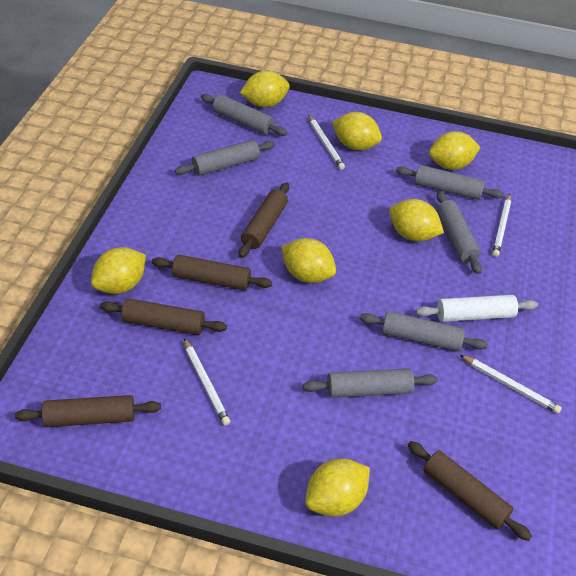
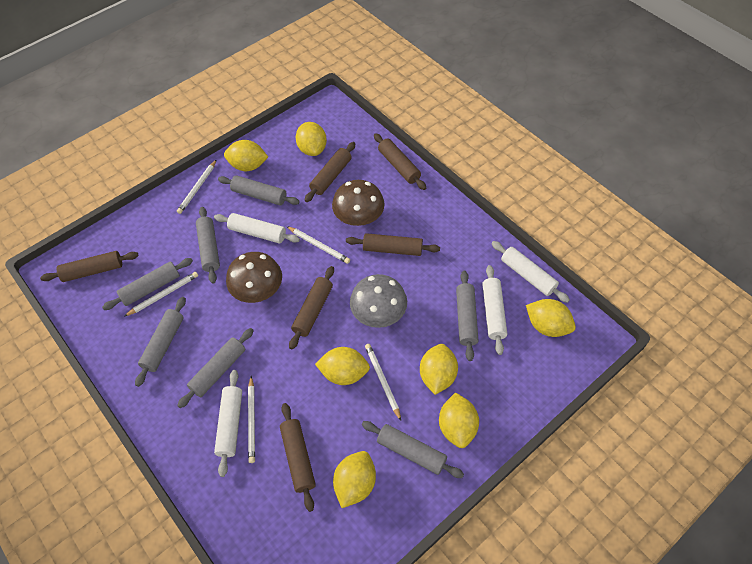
brown mushroom: none = 0 -> [226,252,282,303] [332,180,385,226] = 2
brown rolling pin: [15,395,161,427] [100,298,227,335] [152,255,272,291] [239,182,289,258] [408,441,532,541] = 5 -> [40,251,139,282] [280,403,316,512] [289,266,334,350] [304,142,356,202] [346,233,440,256] [374,133,426,190] = 6
grey mushroom: none = 0 -> [350,274,407,328] = 1
grey rolling pin: [175,140,275,176] [201,94,287,136] [303,368,438,398] [360,311,488,351] [396,165,504,200] [436,191,482,274] = 6 -> [102,258,193,310] [135,297,186,387] [177,328,254,408] [196,207,220,284] [218,175,300,205] [362,421,464,478] [456,271,479,361] = 7
white pencil: [184,338,230,426] [309,115,345,170] [460,355,562,414] [492,194,511,257] = 4 -> [124,272,198,317] [177,159,217,214] [248,376,255,463] [286,226,350,264] [365,344,401,421] = 5
white rolling pin: [416,295,538,322] = 1 -> [214,213,300,243] [214,370,242,477] [482,265,507,355] [491,241,570,303] = 4

